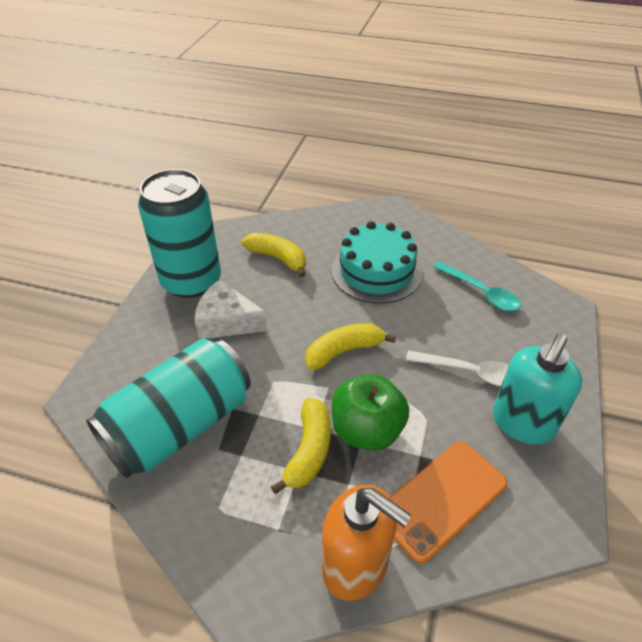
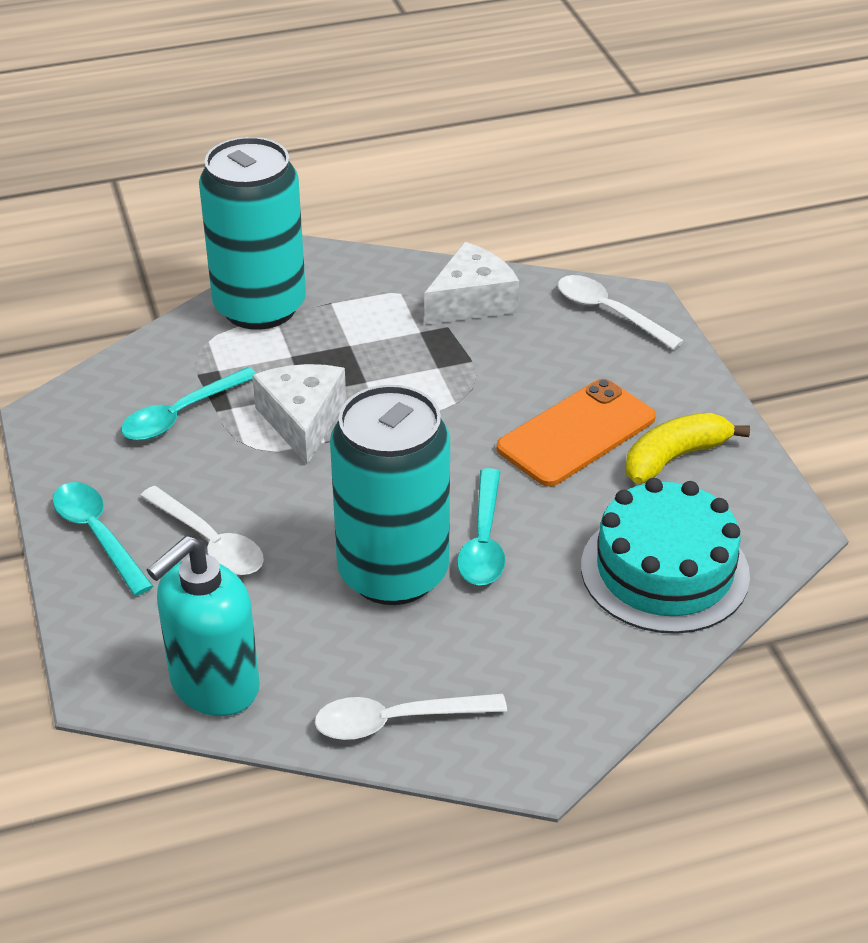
green apple: [332,374,409,451] = 1 -> none = 0
orange soap dispenser: [322,485,412,601] = 1 -> none = 0
turquoise spoon: [433,261,521,311] = 1 -> [53,482,153,596] [121,367,257,441] [457,468,505,585] = 3
white cheese: [195,279,267,340] = 1 -> [252,364,346,465] [424,242,519,325] = 2
white spoon: [406,350,509,386] = 1 -> [140,486,264,575] [315,693,507,740] [558,275,684,350] = 3
yellow banana: [241,233,306,277] [271,398,330,494] [305,323,396,370] = 3 -> [626,413,750,484] = 1

